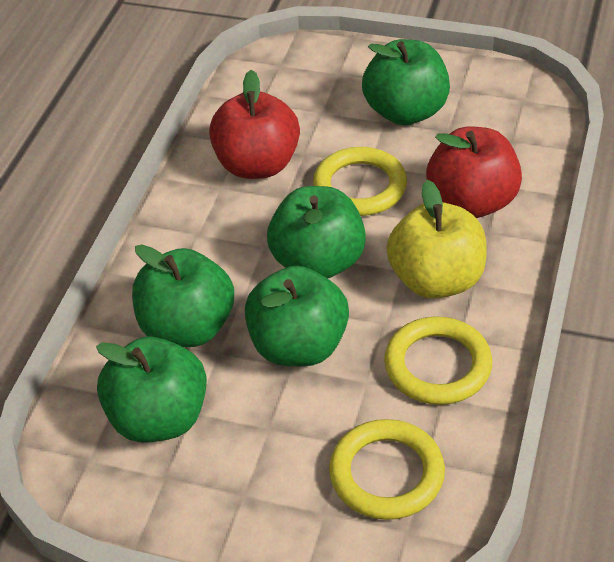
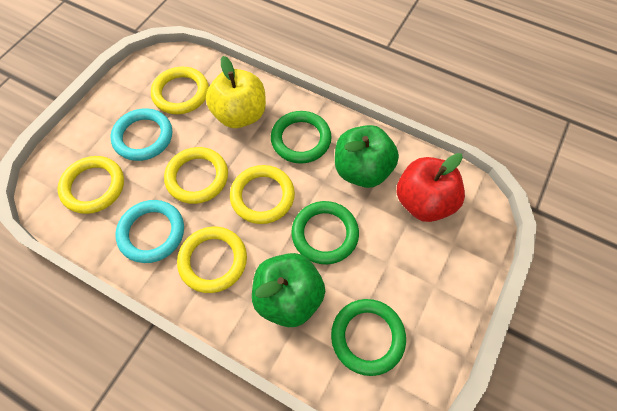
green apple: [96,337,207,443] [132,244,234,347] [245,266,349,366] [267,186,366,278] [362,39,450,125] = 5 -> [252,253,325,327] [335,125,399,188] = 2
green ring: none = 0 -> [271,111,332,164] [291,201,359,264] [331,299,406,376] = 3
red apple: [209,70,300,179] [426,127,522,218] = 2 -> [397,153,465,222] = 1
turquoise ring: none = 0 -> [110,108,172,161] [115,200,184,263] = 2
yellow ring: [313,147,407,216] [329,419,445,520] [384,316,492,405] = 3 -> [58,156,124,214] [151,67,209,114] [164,147,228,204] [177,227,247,293] [230,165,295,224] = 5

